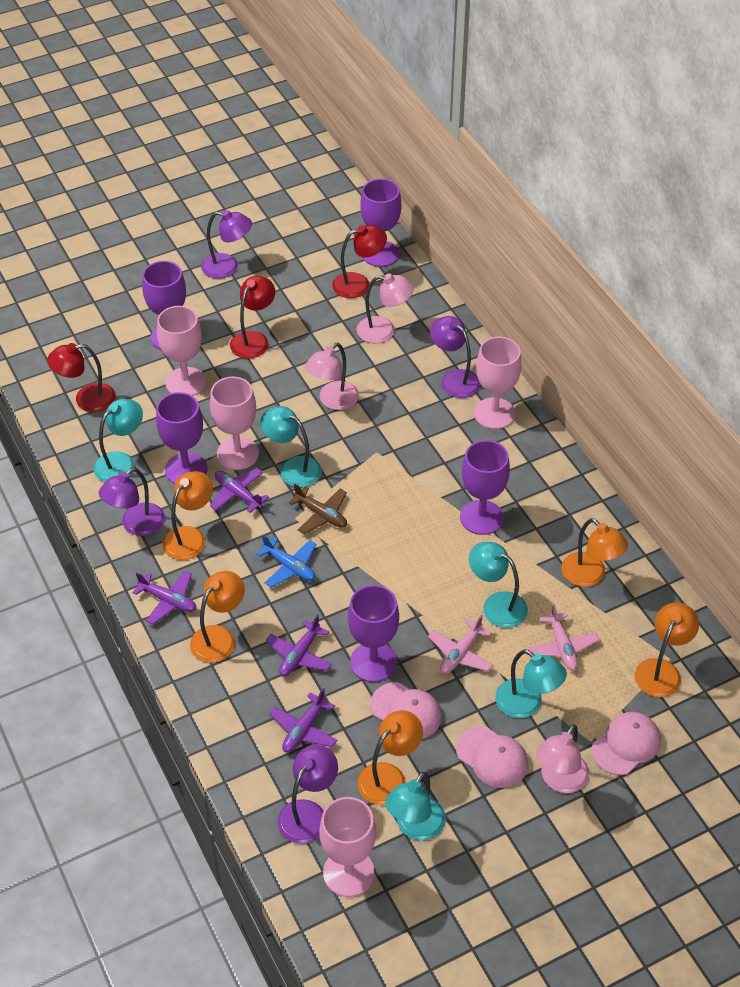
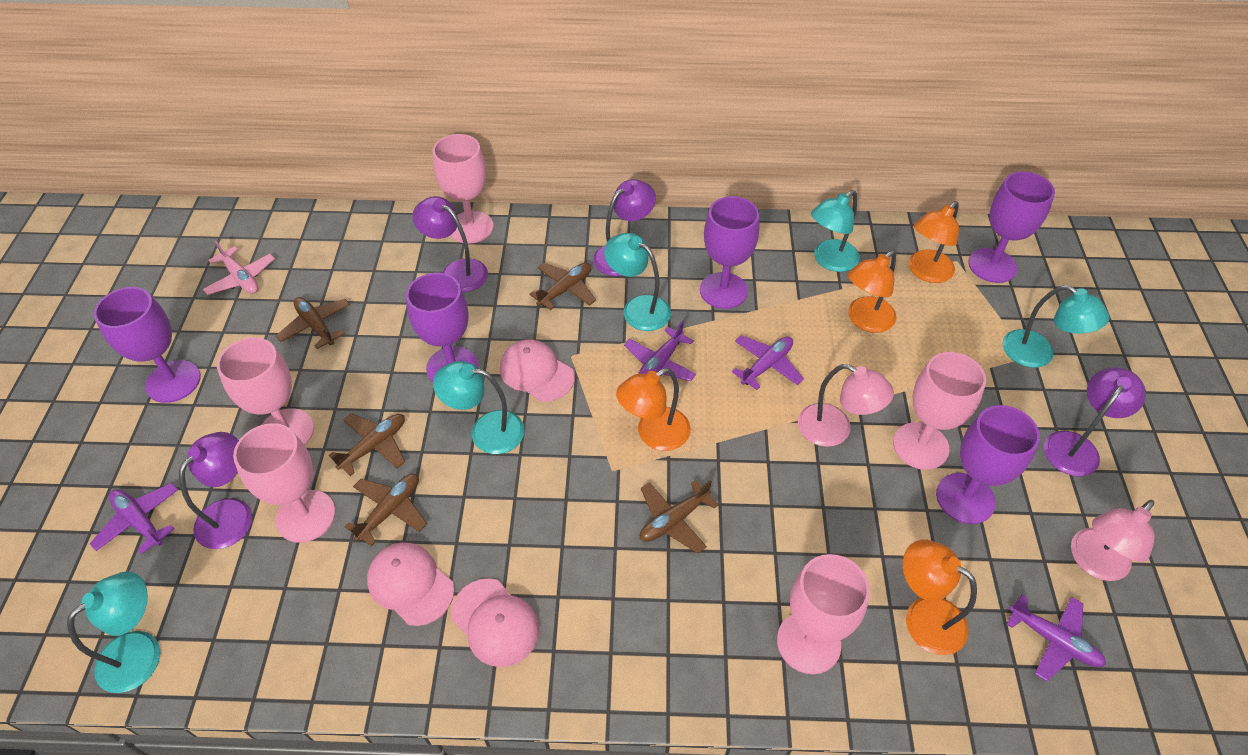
blue plane: [256,535,317,588] = 1 -> none = 0
brown plane: [288,484,347,534] = 1 -> [276,297,350,349] [329,413,405,476] [345,473,427,546] [529,263,596,310] [640,480,718,553] = 5
orange lamp: [162,471,213,560] [190,571,245,663] [358,710,423,805] [561,518,628,587] [635,603,699,697] = 5 -> [616,368,691,451] [848,250,896,333] [903,540,977,655] [908,201,959,283] = 4
pink goblet: [157,306,206,396] [210,376,259,470] [319,797,376,897] [474,337,522,429] = 4 -> [217,337,314,445] [233,423,335,543] [433,134,494,244] [777,554,870,674] [893,352,986,470] = 5
pink lamp: [305,343,359,410] [357,273,414,343] [536,724,589,793] = 3 -> [798,364,894,447] [1071,500,1155,581] = 2
pink plane: [428,615,493,674] [528,604,599,671] = 2 -> [203,240,275,295] = 1
red lamp: [47,343,116,412] [230,276,275,359] [332,225,387,298] = 3 -> none = 0

